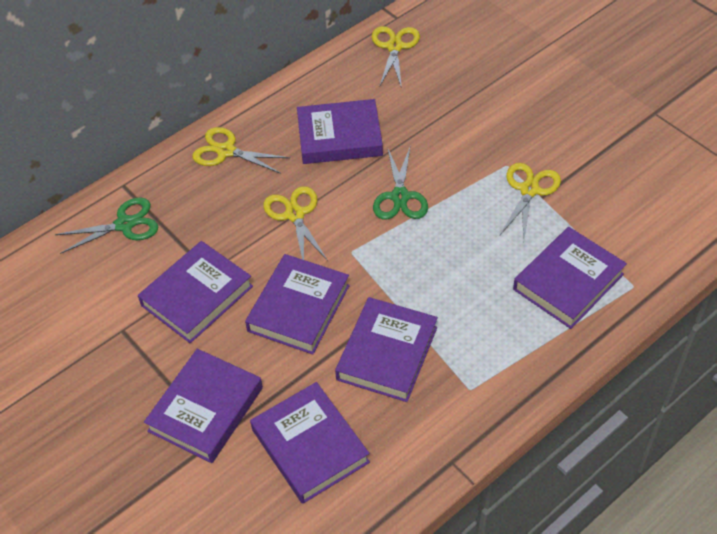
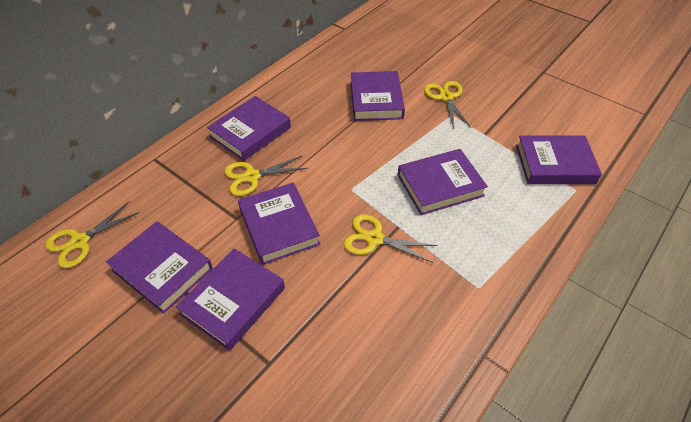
green scissors: [55,197,158,254] [373,147,428,220] = 2 -> none = 0

